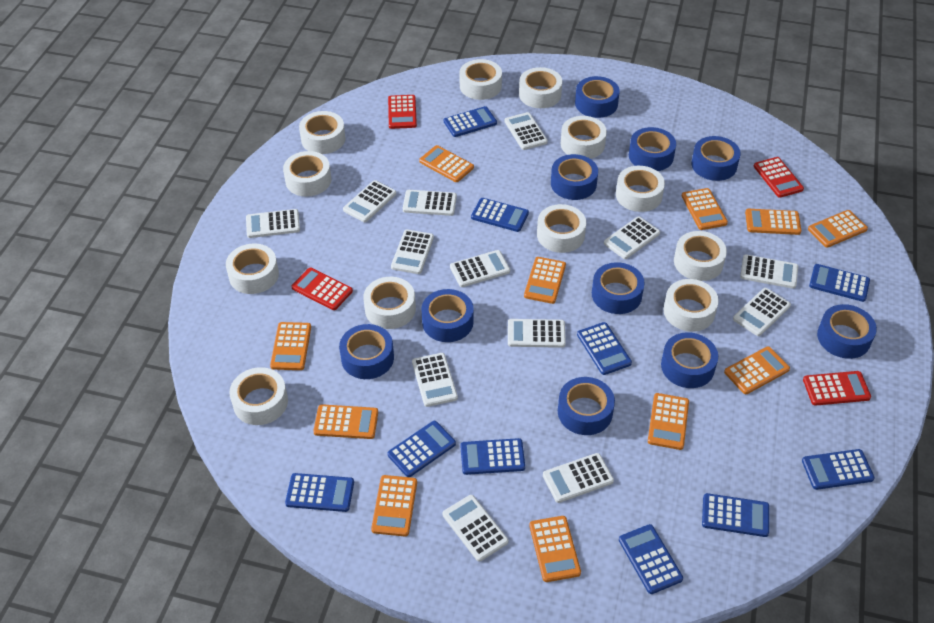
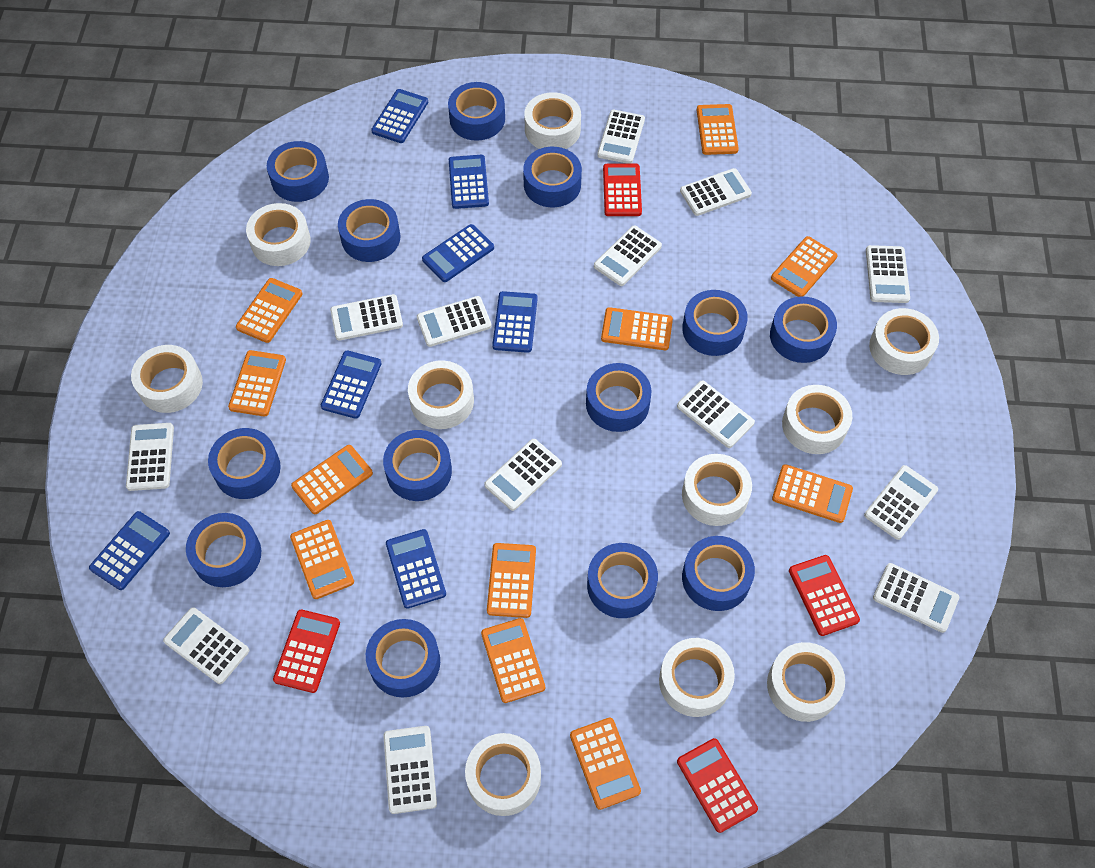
blue calculator: [285,473,354,512] [387,421,456,477] [444,106,497,137] [460,438,525,475] [471,198,529,232] [577,322,632,375] [619,524,683,594] [702,493,769,537] [802,449,875,490] [809,264,870,302] = 10 -> [89,511,170,590] [321,351,382,419] [371,89,428,143] [386,529,446,609] [422,224,494,282] [449,155,489,209] [492,291,538,353] = 7
blue tape: [339,324,394,379] [421,289,474,342] [551,154,598,200] [558,377,615,435] [575,76,620,118] [592,262,645,314] [629,127,676,171] [661,332,718,388] [691,136,741,181] [817,304,877,359] = 10 -> [186,513,261,587] [208,428,281,499] [267,141,329,202] [338,199,400,262] [366,619,440,698] [383,430,452,501] [448,82,505,141] [523,147,582,207] [586,363,651,432] [587,543,658,618] [682,290,748,356] [682,536,755,611] [770,296,837,363] = 13
white tape: [226,244,279,294] [229,367,288,425] [283,151,331,197] [299,111,346,154] [363,277,416,329] [459,59,502,100] [519,67,562,108] [537,204,586,253] [561,116,607,159] [616,166,665,212] [664,279,719,332] [674,231,727,281] = 12 -> [131,345,203,413] [246,203,311,266] [408,360,474,429] [465,733,541,816] [524,92,581,149] [659,638,735,717] [682,454,752,526] [767,642,845,722] [782,385,852,454] [869,308,939,375] = 10

